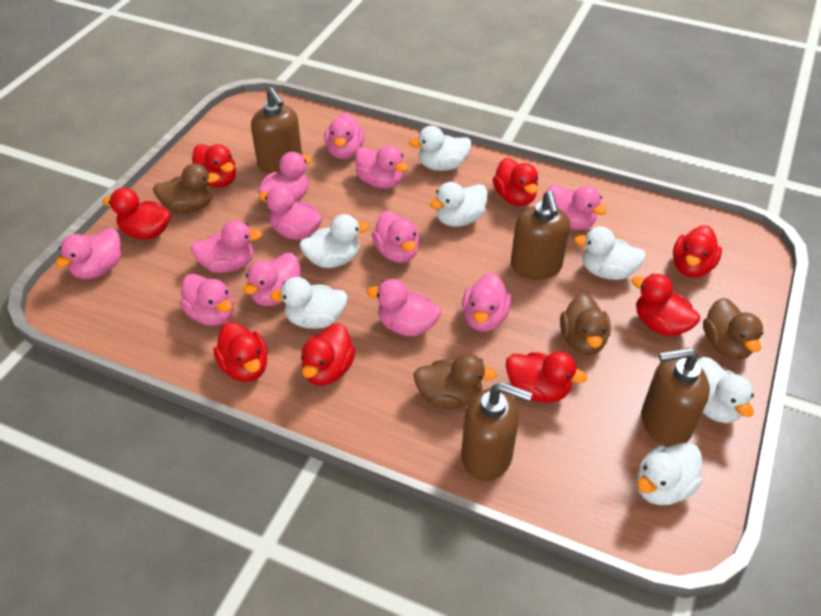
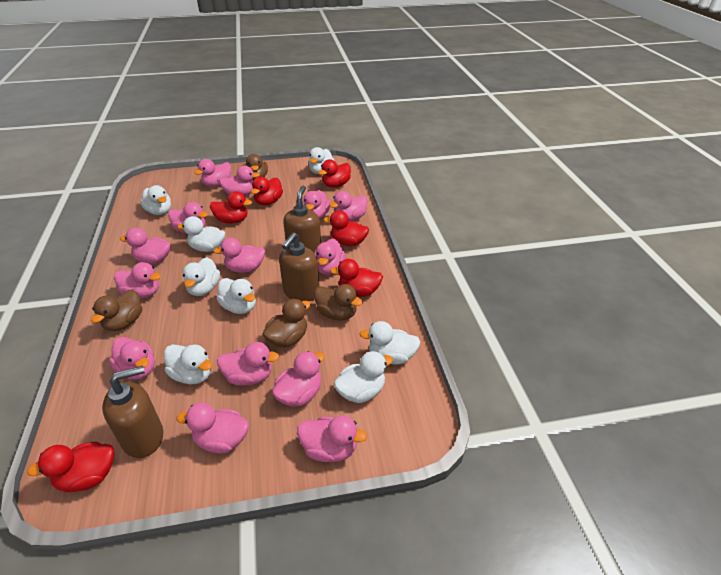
brown soap dispenser: [251,87,302,174] [461,382,532,481] [511,191,570,280] [641,347,710,447] = 4 -> [102,366,163,458] [279,232,320,301] [283,186,321,252] = 3
pink duck: [56,228,121,279] [180,274,233,326] [191,220,262,273] [244,253,302,306] [258,152,312,202] [259,185,322,240] [324,113,364,159] [355,145,408,189] [367,279,441,336] [372,211,419,263] [462,273,511,331] [548,185,607,230] = 12 -> [109,337,155,380] [114,262,161,299] [120,228,171,264] [168,202,208,234] [177,402,249,453] [194,159,231,187] [213,238,265,273] [217,342,279,386] [219,166,260,196] [272,351,325,406] [297,415,367,462] [303,190,330,219] [314,238,346,275] [329,191,367,221] = 14
red duck: [102,188,171,240] [192,144,236,188] [213,322,268,382] [301,323,356,386] [493,158,538,206] [506,351,587,403] [632,274,700,336] [673,225,722,278] = 8 -> [27,442,114,492] [210,191,252,224] [251,176,283,205] [319,159,351,188] [323,210,369,246] [330,259,383,297] = 6
white duck: [270,277,348,329] [300,214,369,268] [409,126,471,171] [430,182,488,227] [574,227,646,280] [636,443,702,505] [696,357,754,423] = 7 -> [140,185,171,215] [164,344,212,384] [177,216,225,252] [183,257,220,296] [217,278,256,314] [309,147,334,174] [334,351,393,403] [360,321,420,364] = 8

